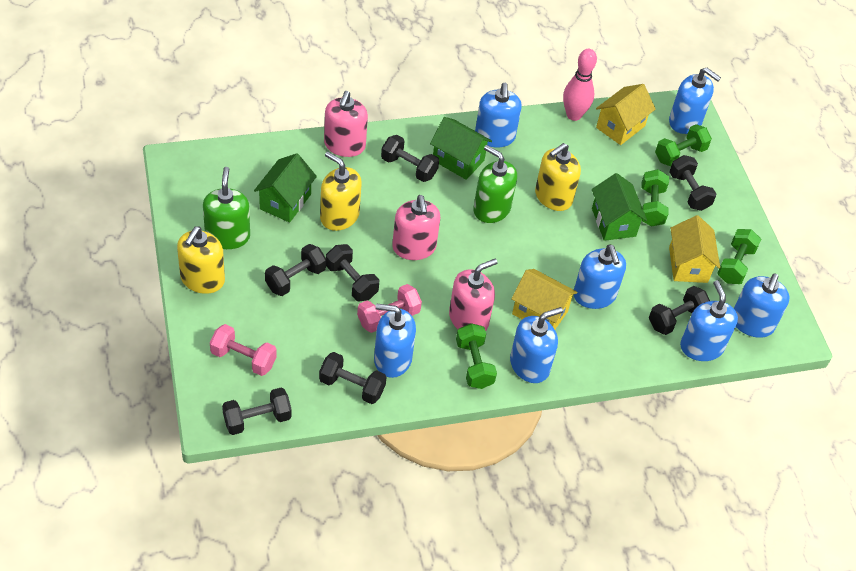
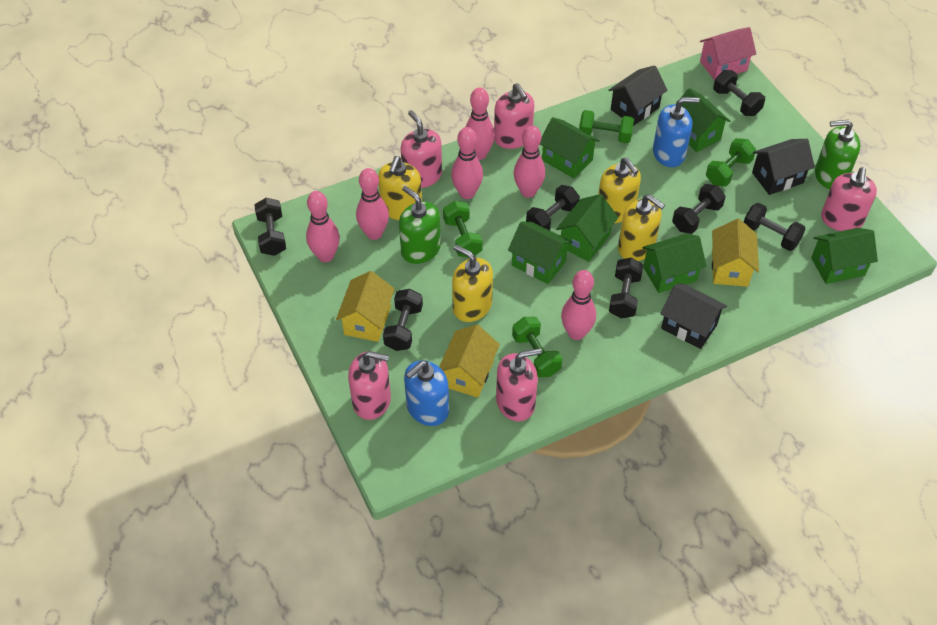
black house: none = 0 -> [608,65,668,126] [660,283,727,349] [752,139,815,195] = 3
blue soap dispenser: [374,303,416,378] [475,83,522,147] [510,307,563,383] [574,244,626,309] [669,68,721,134] [680,280,738,361] [734,273,790,338] = 7 -> [404,360,449,426] [653,97,700,167] = 2
green house: [254,153,317,223] [430,117,492,180] [592,173,647,241] = 3 -> [508,221,573,284] [540,117,600,179] [556,194,618,262] [642,234,706,293] [675,88,730,152] [811,228,878,284] = 6
pink bowling pin: [563,49,597,121] = 1 -> [306,191,340,262] [356,168,389,240] [451,127,483,199] [466,88,495,160] [514,125,545,198] [561,270,596,340] = 6
pink dumbbell: [210,324,277,376] [357,284,422,333] = 2 -> none = 0
pink house: none = 0 -> [700,27,756,80] = 1
pink soap dispenser: [324,91,368,157] [392,195,440,260] [449,259,498,331] = 3 -> [348,351,391,420] [401,110,442,188] [494,83,534,149] [496,348,541,422] [821,167,877,231] = 5
yellow soap dispenser: [177,227,225,294] [320,152,362,231] [535,143,581,211] = 3 -> [378,156,422,220] [452,245,493,322] [598,158,641,223] [618,194,665,261] = 4

